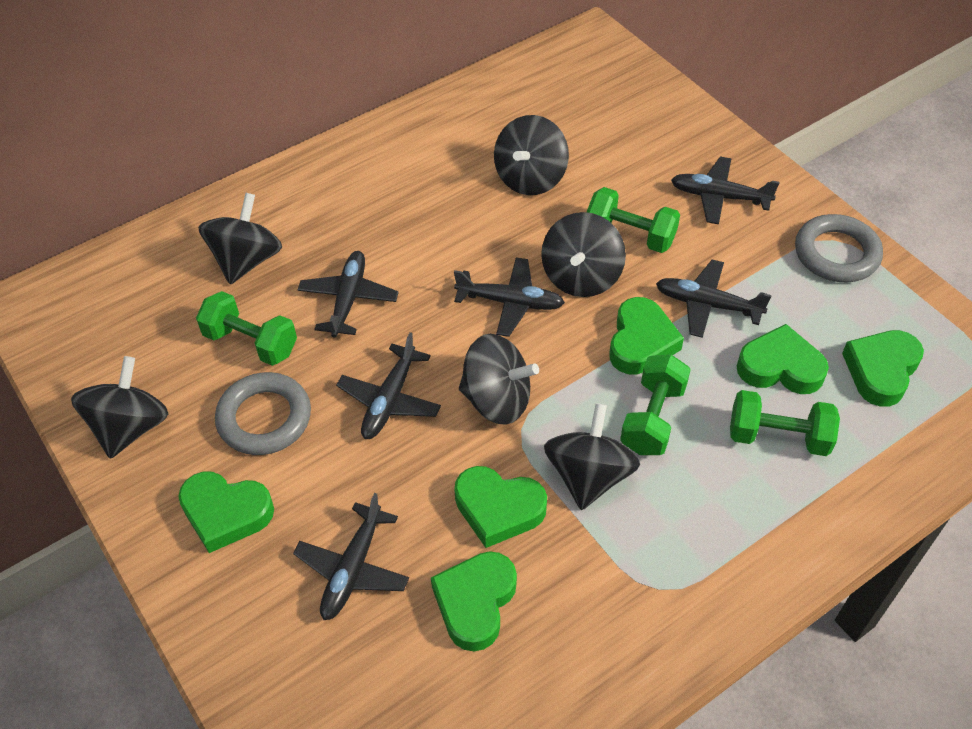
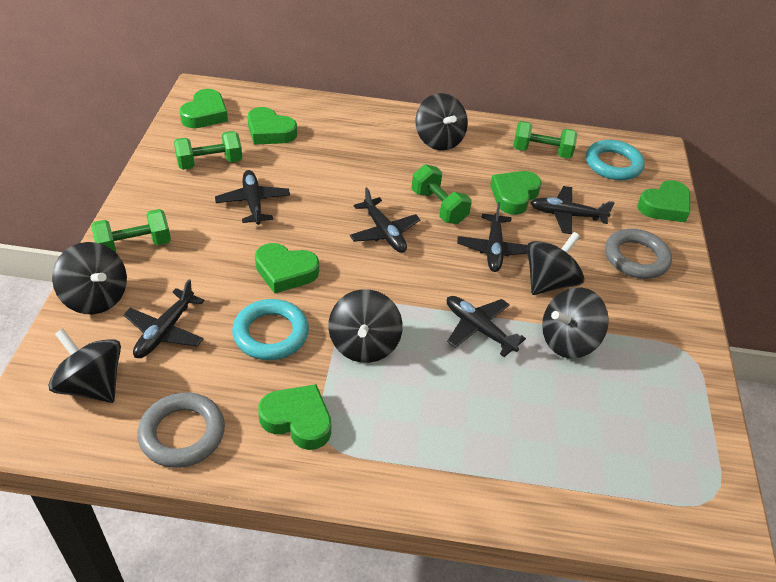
turquoise ring: none = 0 -> [232,299,309,360] [586,140,645,180] = 2

